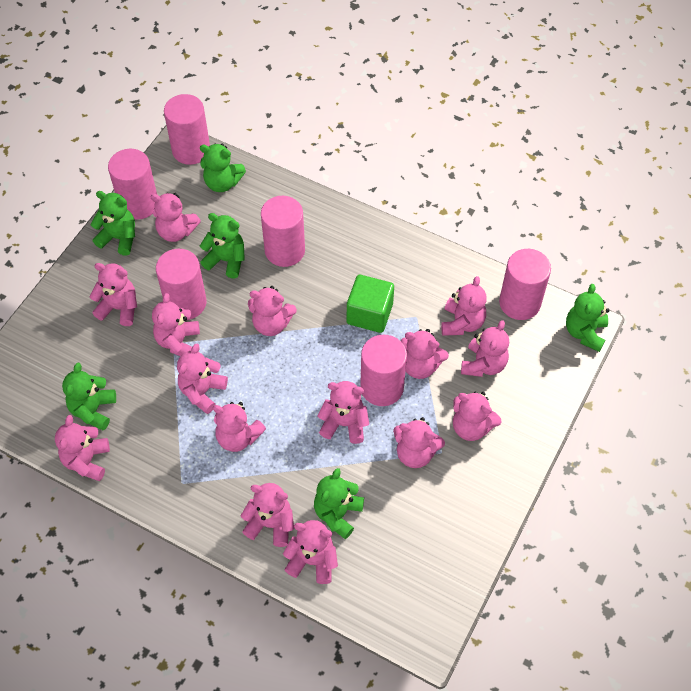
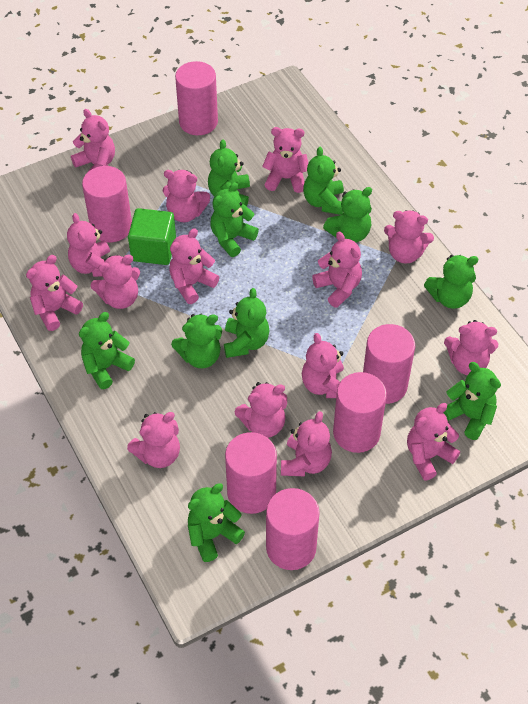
green teddy bear: [62,363,116,431] [90,191,135,256] [200,144,246,192] [200,213,245,279] [314,468,364,539] [566,284,609,352] = 6 -> [79,312,135,389] [171,314,222,368] [188,483,245,562] [208,139,250,207] [211,182,259,257] [224,288,269,358] [303,147,344,215] [323,187,372,242] [424,255,478,309] [443,362,501,440] = 10

